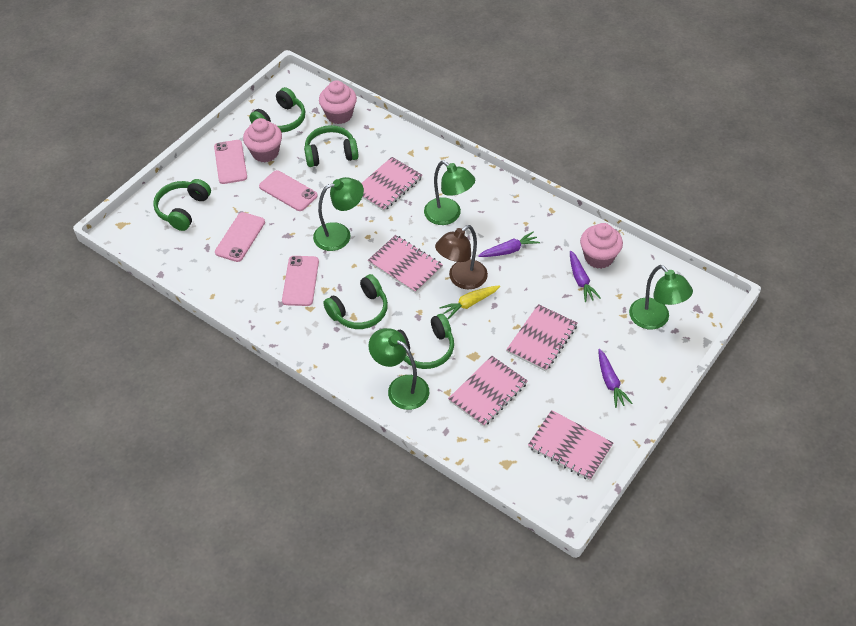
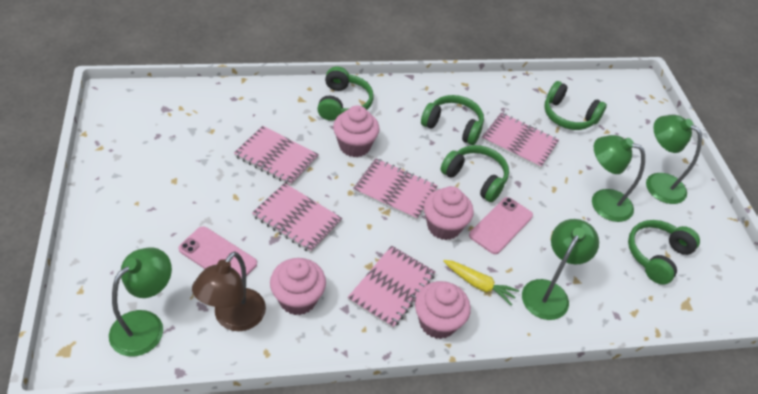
pink cupcake: [243,118,282,162] [319,80,357,124] [580,223,623,269] = 3 -> [270,258,326,315] [333,105,380,157] [415,281,471,339] [424,186,474,240] = 4
pink phone: [214,140,247,184] [215,212,265,262] [259,170,318,211] [282,256,319,306] = 4 -> [178,226,257,279] [469,197,533,254] = 2
purple carrot: [478,232,540,257] [570,251,601,302] [599,349,632,408] = 3 -> none = 0

